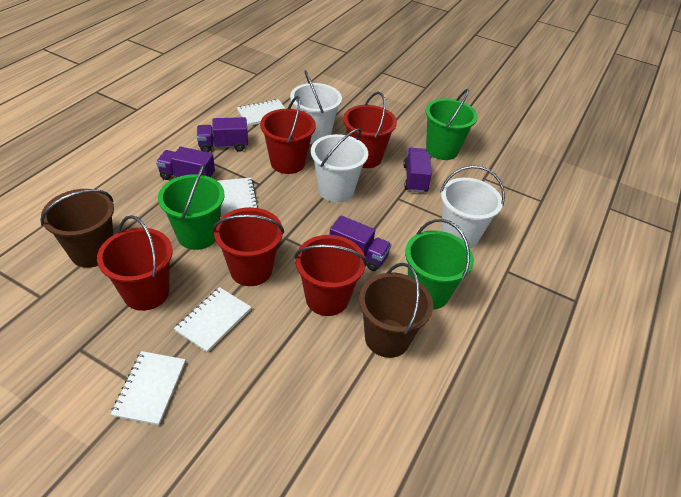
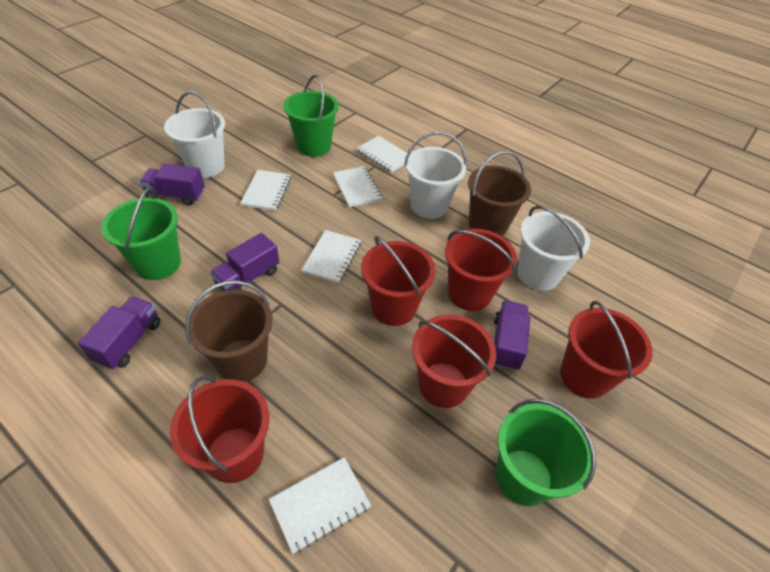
white notebook: [111,351,186,425] [174,287,251,353] [218,178,258,217] [237,99,286,126] = 4 -> [240,170,291,211] [269,457,371,554] [301,230,361,284] [333,166,382,208] [356,136,407,173] = 5

